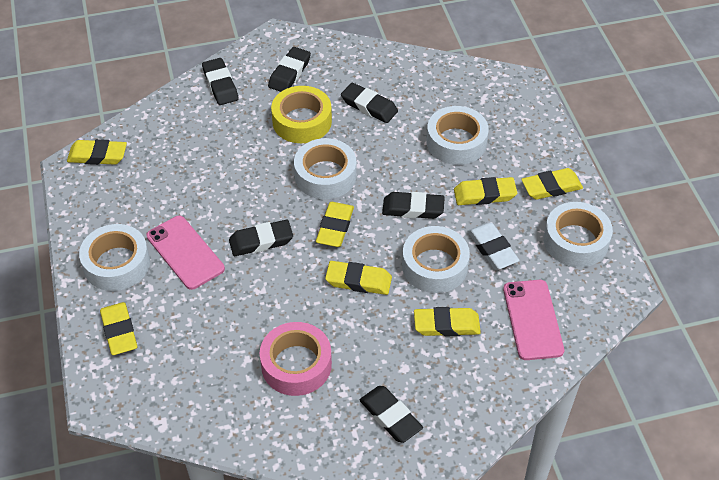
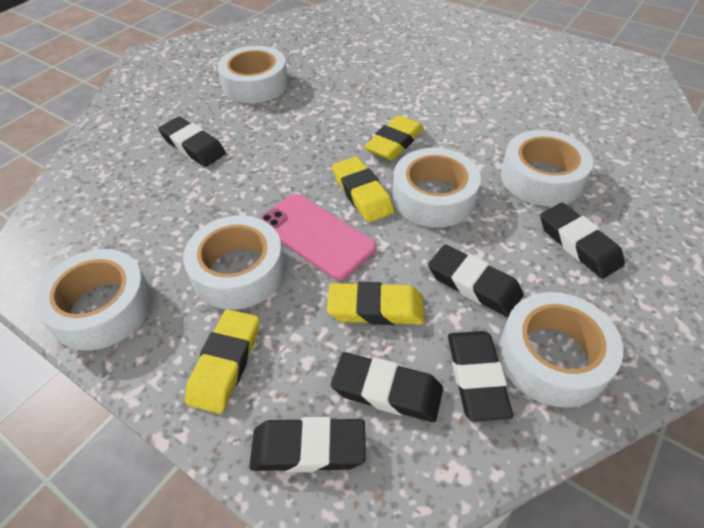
pink phone: [146,216,225,290] [503,280,564,360] = 2 -> [259,194,376,280] = 1
pink tape: [260,322,332,396] = 1 -> none = 0
white eraser: [467,222,519,269] = 1 -> none = 0
white tape: [79,224,150,291] [294,138,357,199] [402,226,470,293] [427,106,489,165] [544,202,613,267] = 5 -> [34,249,152,351] [183,216,285,310] [217,46,288,103] [393,148,481,227] [499,292,623,408] [501,130,593,206] = 6
yellow eraser: [67,139,127,165] [100,302,137,355] [316,202,354,247] [325,261,392,295] [414,307,481,336] [454,177,517,205] [521,168,583,200] = 7 -> [185,309,259,414] [327,282,424,325] [332,157,394,223] [364,115,424,161] = 4
yellow tape: [271,86,332,143] = 1 -> none = 0

